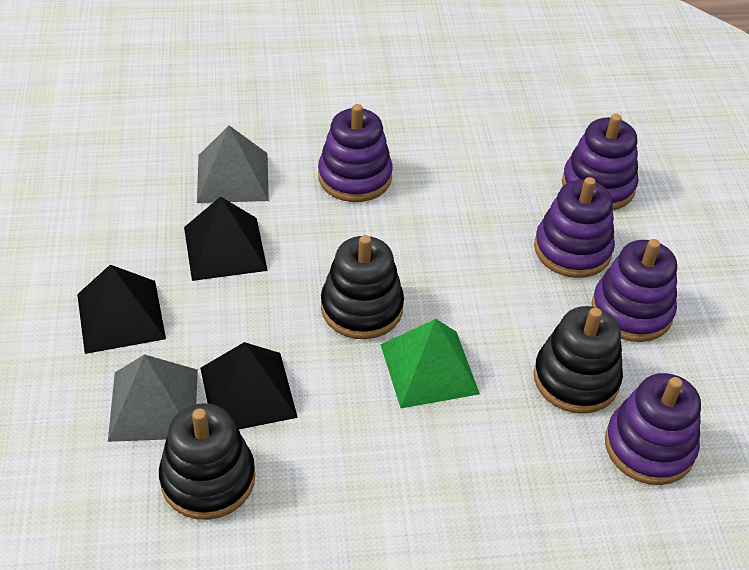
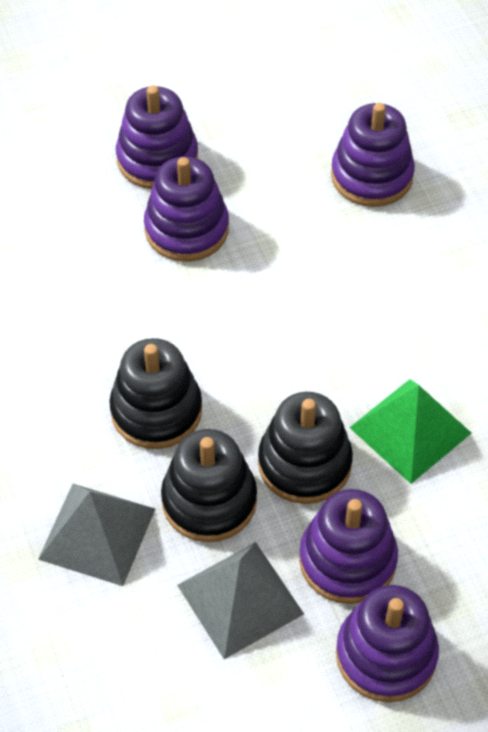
black pyramid: [77,265,166,354] [184,196,268,281] [200,342,298,430] = 3 -> none = 0

